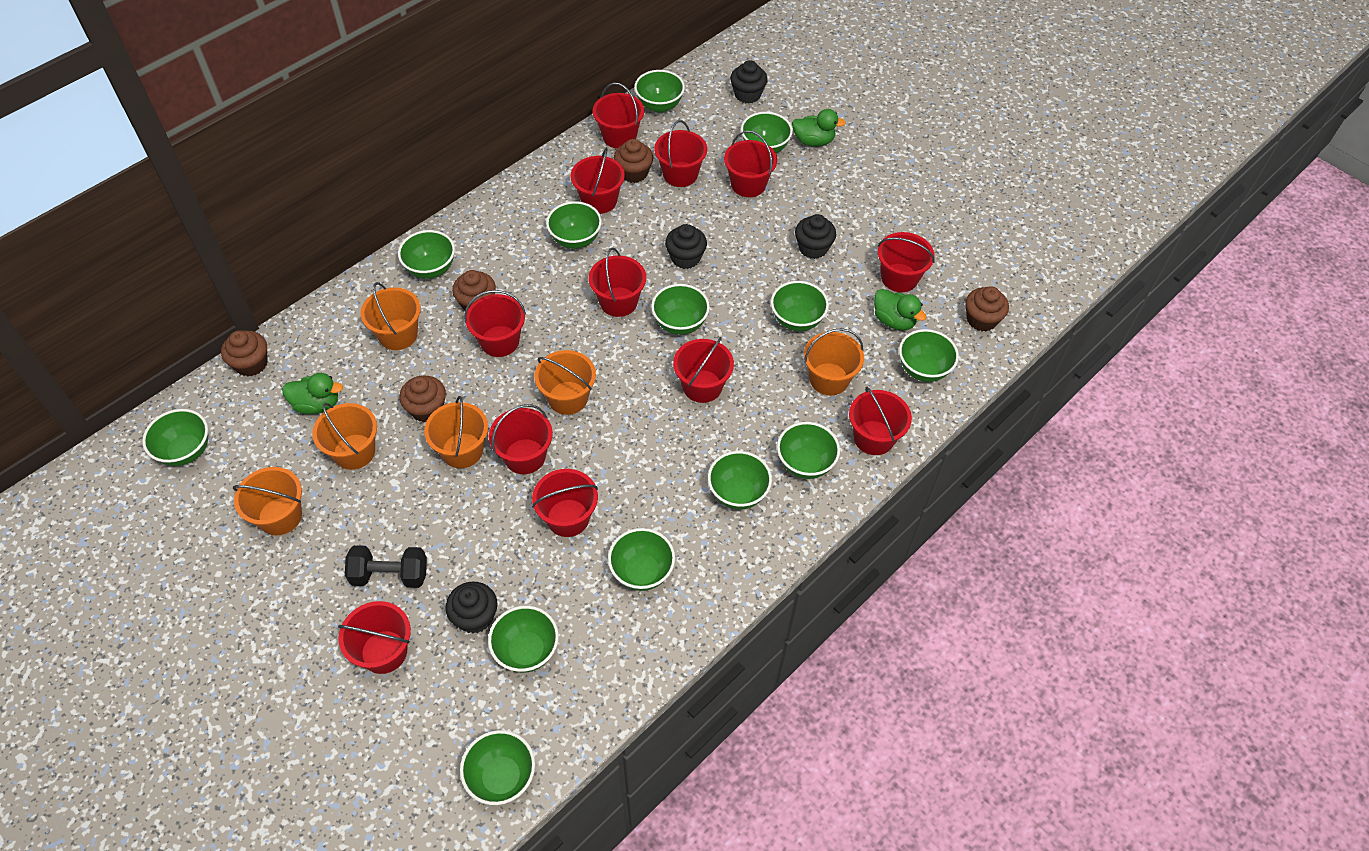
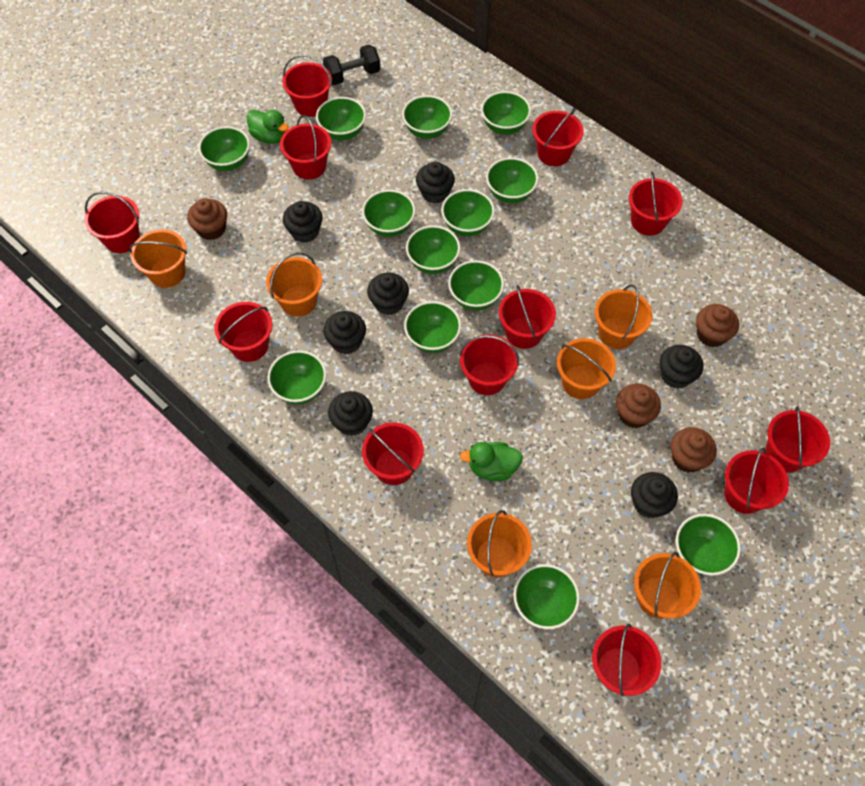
black cupcake: [446,581,498,633] [665,224,707,269] [730,60,768,103] [795,214,836,259] = 4 -> [283,201,323,243] [323,311,366,354] [328,391,373,436] [367,273,409,315] [416,162,455,203] [631,472,678,518] [660,345,703,389] = 7
brown cupcake: [221,330,267,377] [399,376,446,422] [452,270,496,310] [614,139,653,183] [965,286,1009,331] = 5 -> [187,198,227,240] [616,384,661,428] [671,427,717,473] [696,304,739,347] = 4
green duck: [282,373,343,414] [792,109,846,147] [874,289,926,330] = 3 -> [247,110,289,144] [460,442,523,481] = 2

